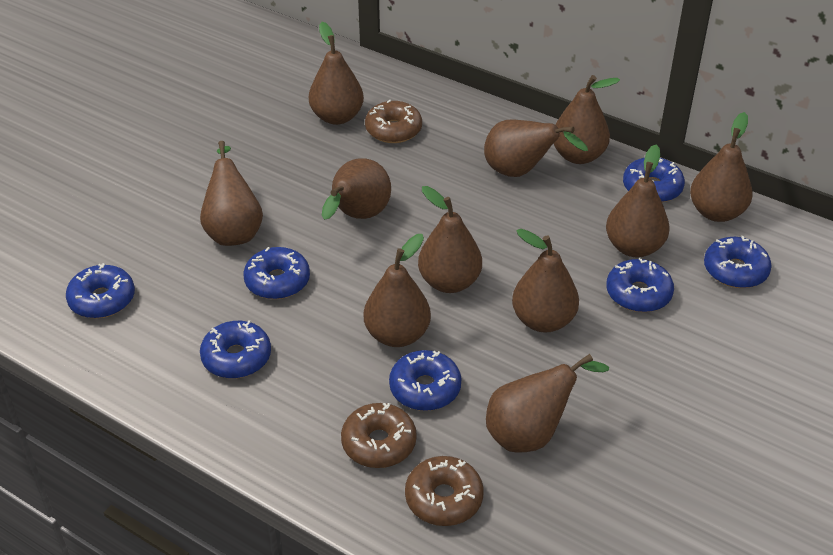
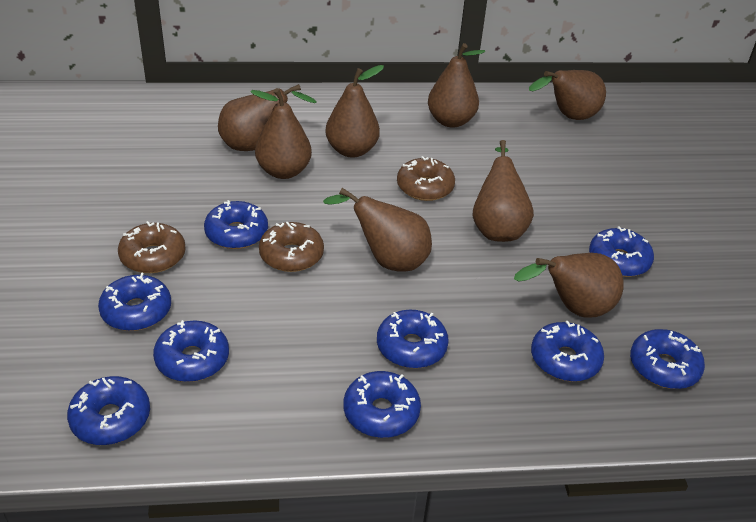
blue donut: [66,263,135,318] [200,320,271,379] [243,247,310,299] [389,350,462,411] [606,257,674,312] [623,158,685,202] [704,236,772,288] = 7 -> [67,376,150,445] [98,273,171,331] [153,320,229,382] [204,200,268,249] [343,371,421,438] [377,310,449,368] [531,321,604,382] [589,226,654,277] [630,329,705,389] = 9
brown pear: [200,141,263,246] [309,22,364,125] [322,158,391,220] [364,234,431,347] [418,186,482,293] [484,120,588,177] [486,354,609,453] [512,229,579,333] [554,75,620,164] [606,145,669,257] [690,112,753,222] = 11 -> [218,84,317,151] [251,88,312,179] [323,188,432,272] [325,65,384,157] [428,43,485,128] [473,140,534,242] [514,253,624,318] [529,70,606,120] = 8

